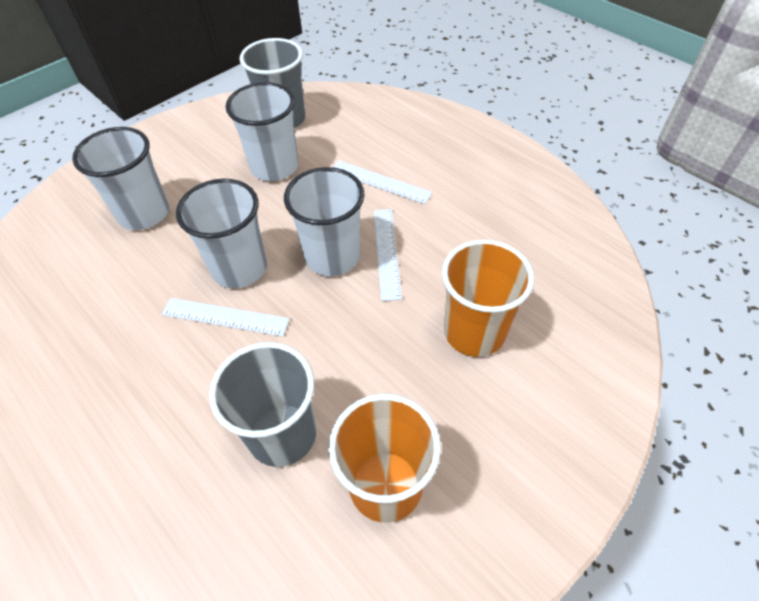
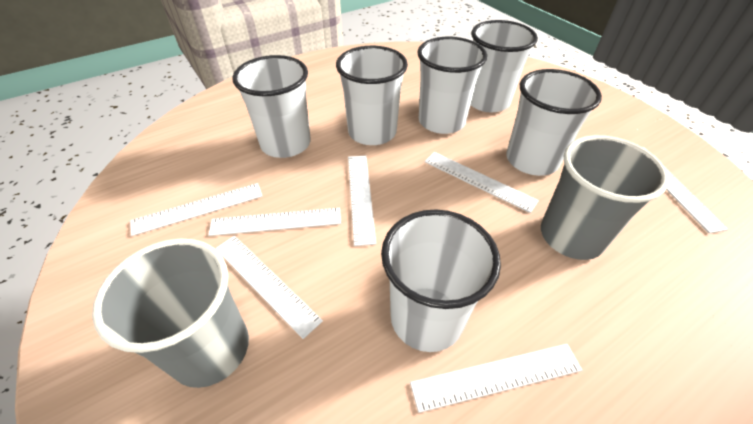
orange cup: [328,394,441,523] [442,240,534,357] = 2 -> none = 0
white cup: [72,127,169,230] [176,179,267,288] [226,82,298,181] [284,167,365,276] = 4 -> [232,55,311,158] [336,46,408,145] [381,209,501,352] [417,37,487,134] [471,20,538,112] [506,69,602,176] = 6
white ruler: [162,298,289,337] [333,161,432,204] [374,209,402,301] = 3 -> [130,183,263,236] [208,208,341,236] [215,236,323,339] [348,156,376,246] [410,344,582,413] [424,152,539,213] [642,147,728,234] = 7

